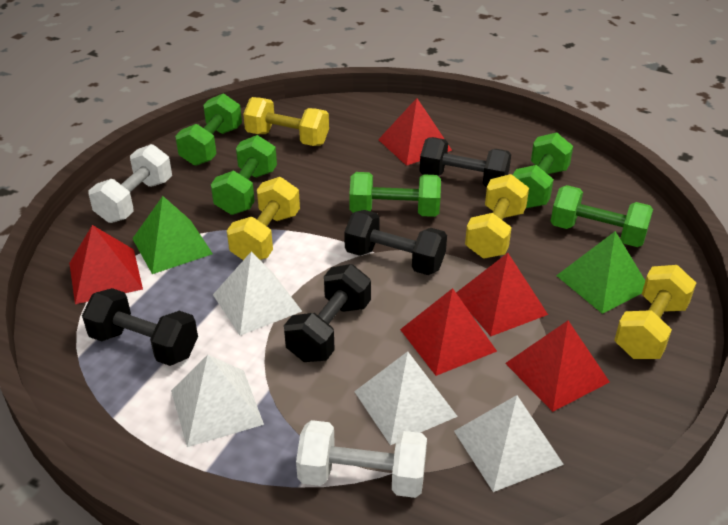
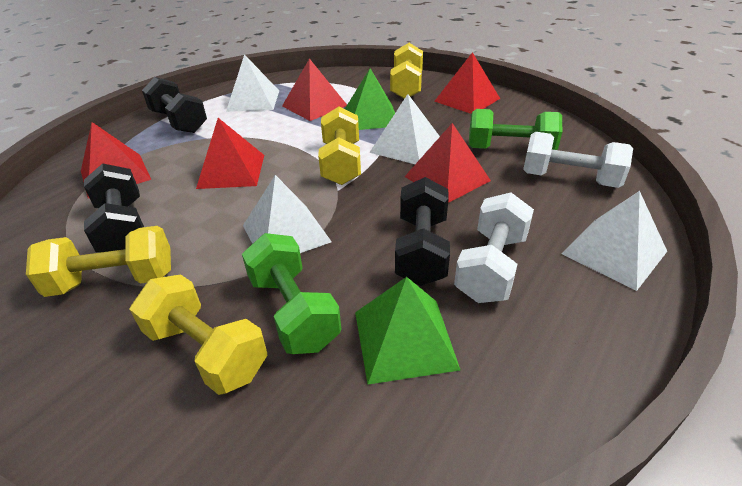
black dumbbell: [82,288,198,366] [284,264,371,362] [344,210,447,275] [420,137,511,187] = 4 -> [84,163,144,253] [142,77,207,133] [395,177,450,286] = 3
green dumbbell: [175,94,242,166] [211,135,277,215] [349,172,441,217] [513,132,573,208] [550,185,653,247] = 5 -> [242,233,341,354] [469,109,562,150] = 2

